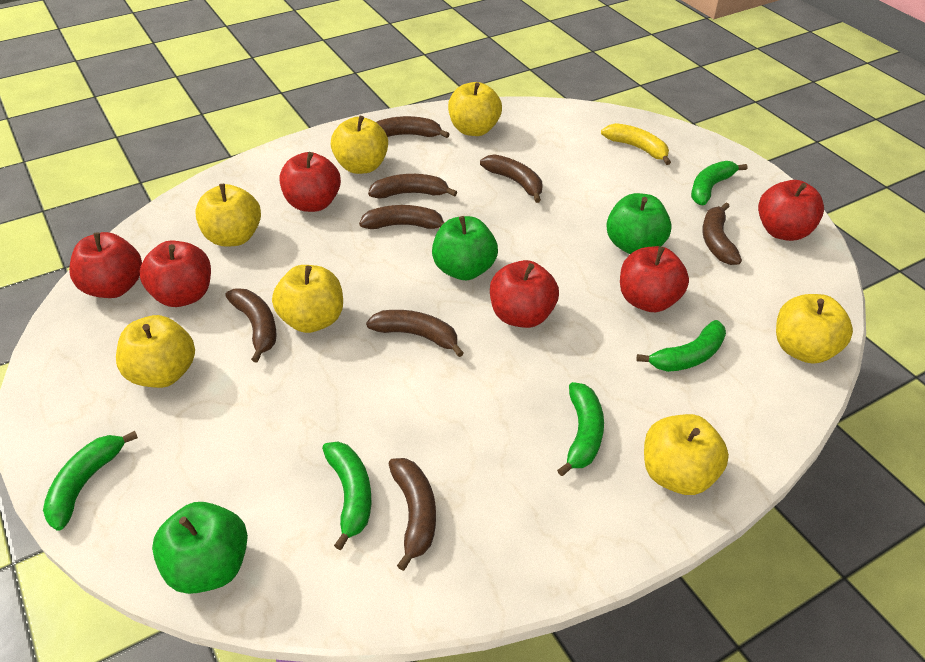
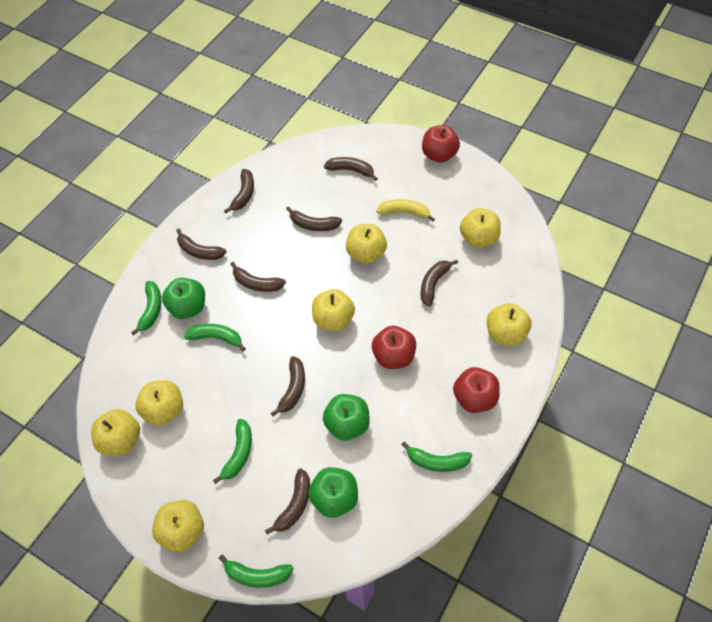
red apple: [69,232,142,298] [139,240,211,307] [280,152,341,212] [490,260,559,328] [620,246,689,312] [758,180,824,241] = 6 -> [372,326,416,369] [422,125,460,163] [453,367,500,413] = 3

